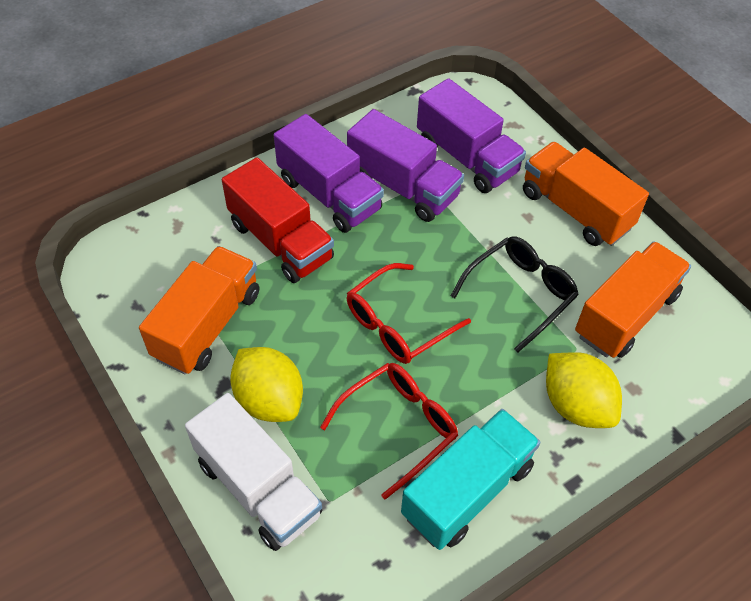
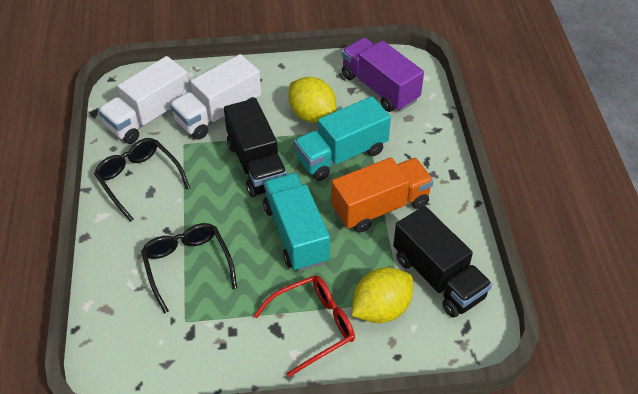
black glasses: [451,236,579,352] = 1 -> [94,138,190,222] [141,223,237,314] = 2
black truck: none = 0 -> [224,98,287,197] [393,206,492,318] = 2
orange truck: [139,246,259,374] [523,142,649,246] [575,241,691,358] = 3 -> [331,157,434,233] = 1
purple truck: [274,114,384,233] [347,109,464,222] [417,78,526,193] = 3 -> [342,38,424,112] = 1
red glasses: [320,363,458,500] [347,263,471,364] = 2 -> [253,276,355,377] = 1
red truck: [222,157,334,283] = 1 -> none = 0
turquoise truck: [401,409,540,550] = 1 -> [263,173,330,271] [294,96,391,181] = 2
white truck: [185,393,322,551] = 1 -> [98,56,191,144] [170,54,261,140] = 2

